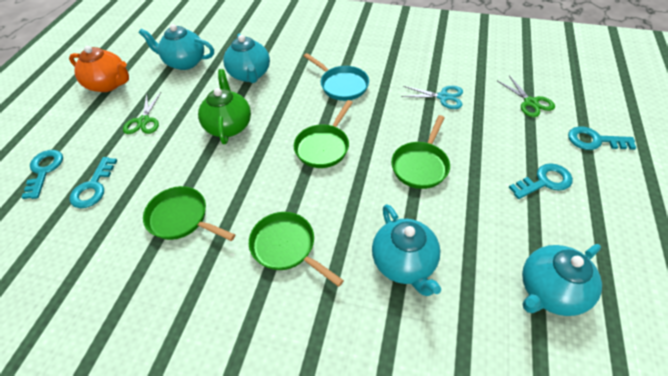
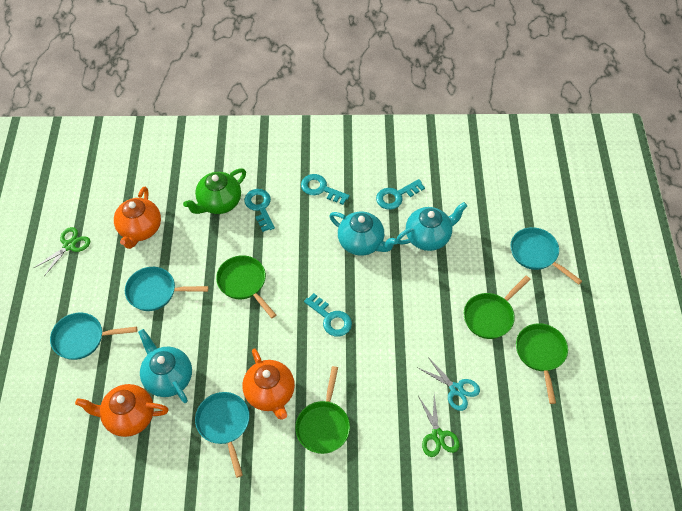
orange teapot: [69,46,129,92] = 1 -> [75,384,169,437] [114,186,161,249] [242,348,295,420] = 3
turquoise pan: [304,53,369,101] = 1 -> [50,313,137,360] [125,267,209,311] [195,392,250,478] [511,227,582,285] = 4
turquoise teapot: [139,24,214,70] [223,34,270,83] [372,204,441,296] [522,244,602,316] = 4 -> [138,329,192,403] [329,212,398,256] [396,202,467,251] = 3

